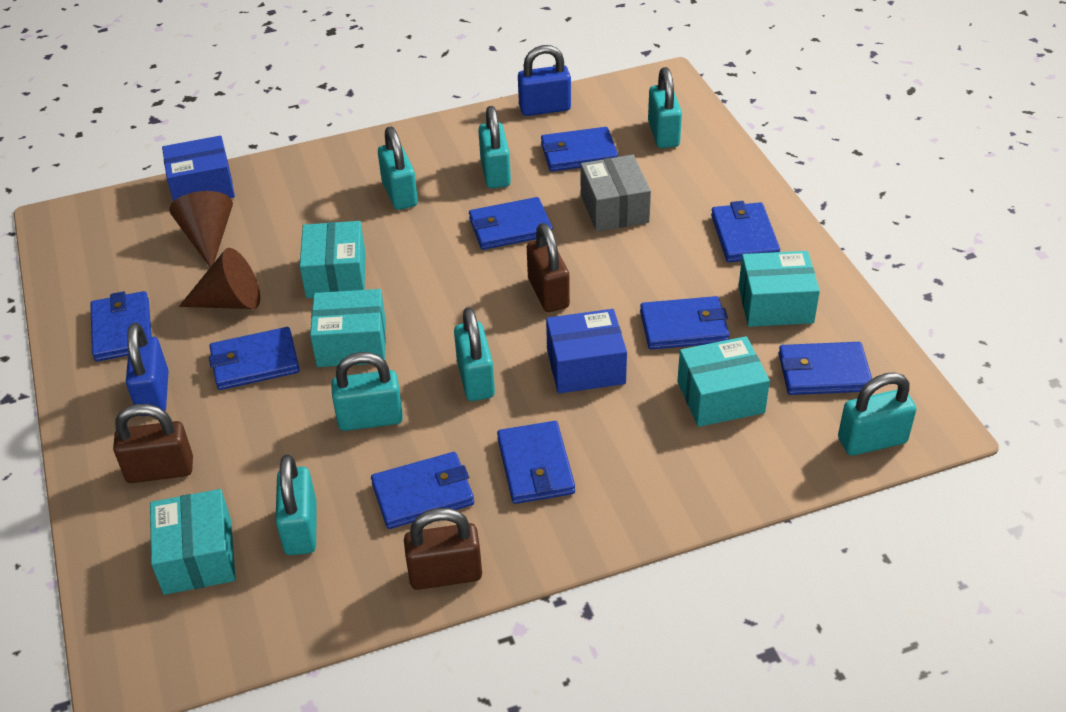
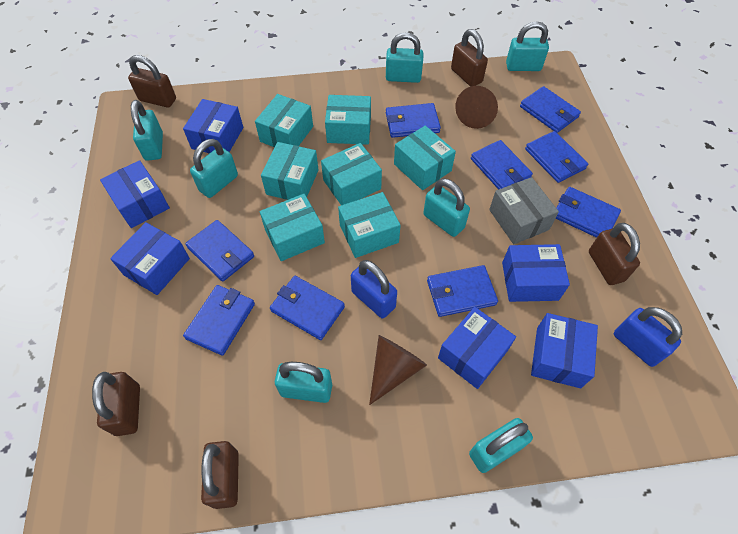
blue box: [162,136,235,202] [546,309,627,393] = 2 -> [100,160,170,228] [110,222,190,295] [183,99,243,154] [438,307,516,389] [502,244,570,302] [531,313,598,388] = 6
brown padlock: [113,404,193,483] [404,508,482,590] [527,223,570,312] = 3 -> [92,372,140,436] [128,55,176,108] [201,441,239,509] [451,29,488,87] [589,223,640,285] = 5
turquoise box: [150,489,236,595] [300,221,366,298] [310,289,386,367] [677,336,770,427] [739,251,820,327] = 5 -> [255,94,313,148] [260,194,325,261] [261,142,318,200] [321,143,382,205] [325,95,371,145] [338,192,401,258] [394,126,456,190] = 7

